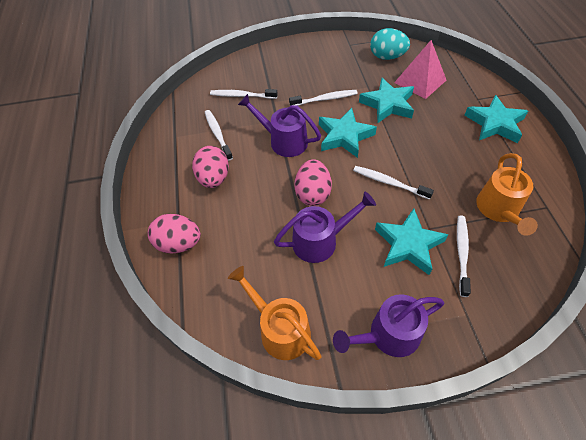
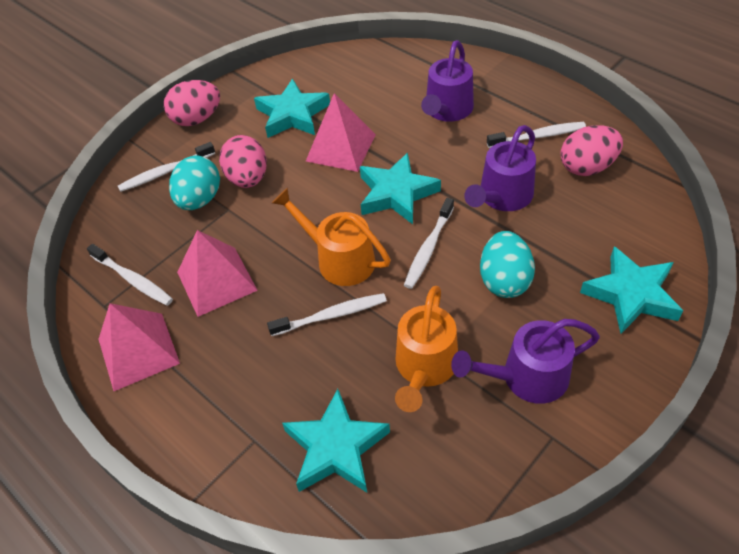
pink pyramid: [394,40,446,99] = 1 -> [98,303,180,391] [177,230,258,317] [306,93,376,172] = 3
turquoise egg: [370,28,410,60] = 1 -> [169,155,220,210] [480,231,535,298] = 2

